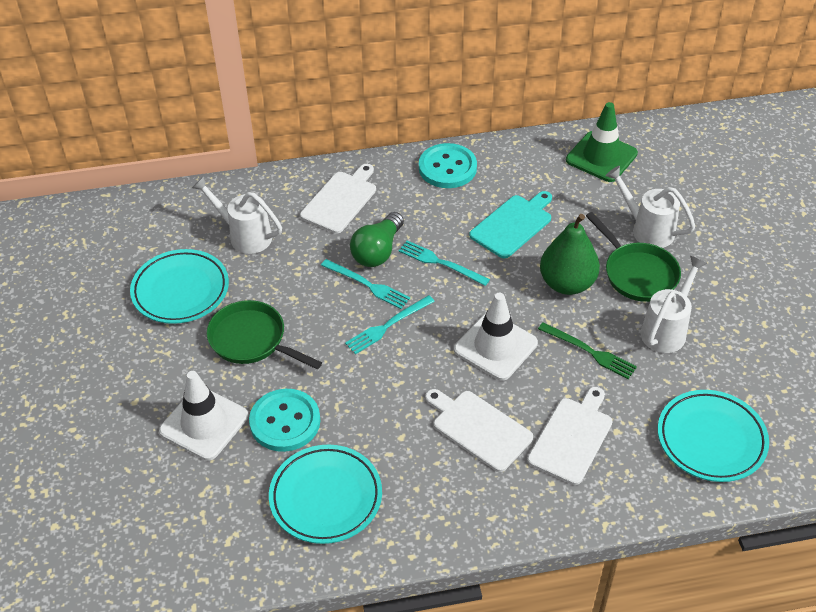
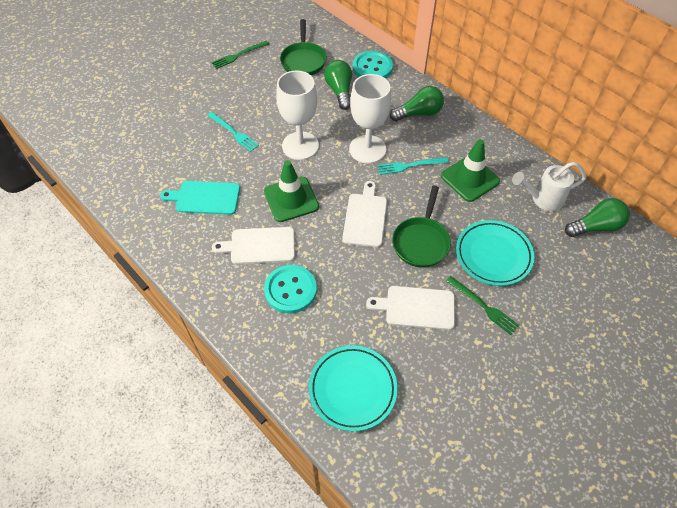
green fork: [538,322,637,379] = 1 -> [212,41,269,69] [446,276,519,335] = 2
green light bulb: [350,212,404,267] = 1 -> [324,60,352,110] [390,86,444,121] [565,198,630,237] = 3
green pear: [540,214,600,295] = 1 -> none = 0
green traffic cone: [566,102,638,182] = 1 -> [264,160,319,222] [441,139,500,202] = 2
turquoise fork: [321,259,410,309] [345,295,435,354] [398,241,490,286] = 3 -> [207,112,259,152] [377,157,449,175] = 2
turquoise plate: [130,249,229,324] [269,445,382,544] [658,390,769,482] = 3 -> [309,346,398,431] [456,220,534,286] = 2
white goblet: none = 0 -> [276,71,319,160] [349,74,391,164] = 2
white traffic cone: [159,371,248,461] [454,293,538,381] = 2 -> none = 0
white watering can: [192,176,282,254] [606,166,695,248] [641,256,707,353] = 3 -> [512,162,586,211] = 1

